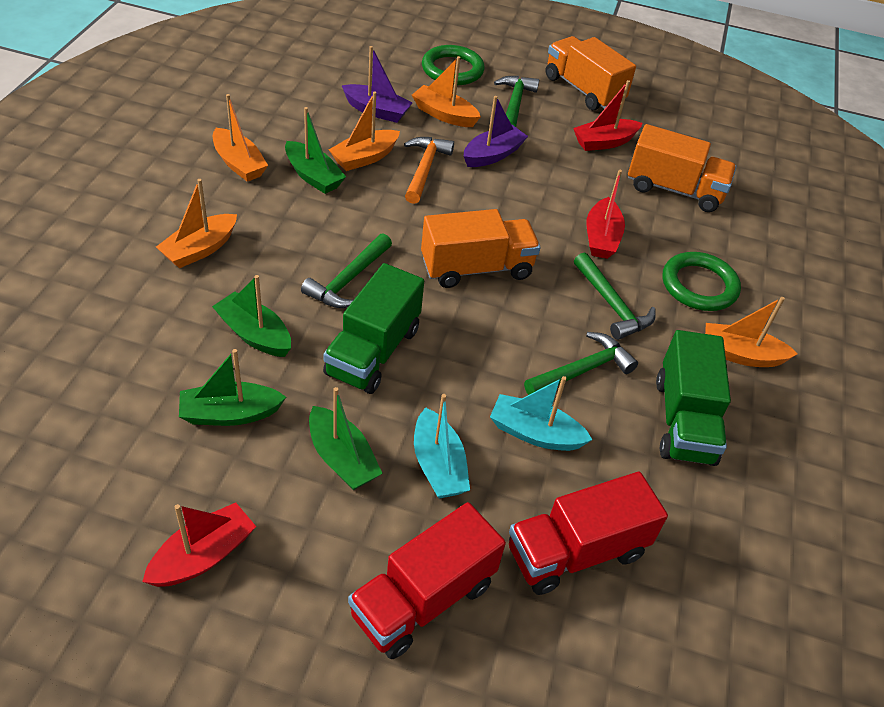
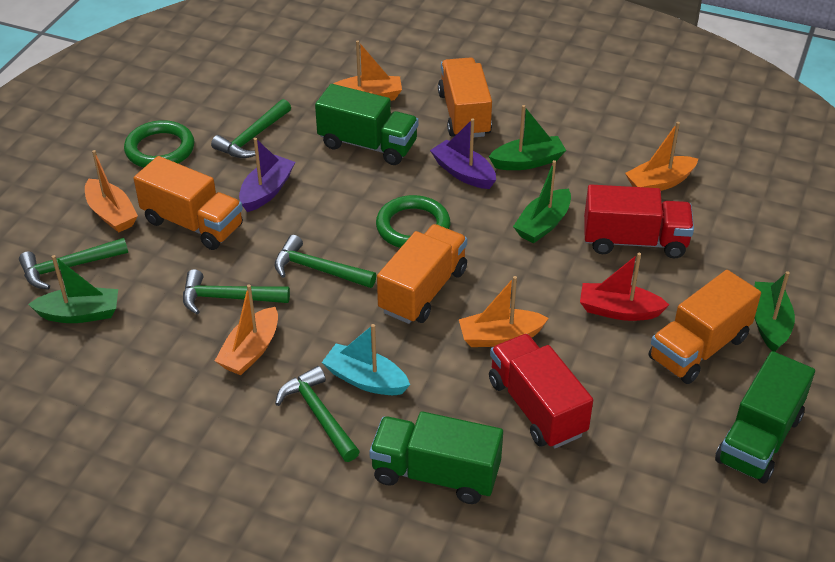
green hammer: [301,233,392,308] [494,76,539,127] [524,332,638,395] [574,252,656,340] = 4 -> [19,238,128,289] [183,269,290,314] [211,99,291,158] [274,235,376,288] [275,366,360,462] = 5
green truck: [323,263,424,394] [656,330,731,466] = 2 -> [315,84,419,165] [369,411,503,504] [715,351,815,484] = 3
orange hammer: [404,137,454,204] = 1 -> none = 0
orange truck: [421,209,540,288] [546,36,636,110] [628,124,736,212] = 3 -> [133,156,243,250] [377,224,467,324] [438,57,492,137] [649,270,761,384] = 4
red boat: [142,502,256,587] [573,80,642,151] [586,170,625,259] = 3 -> [580,253,669,321] = 1
turquoise boat: [414,394,470,498] [490,376,593,451] = 2 -> [322,324,410,395] = 1

